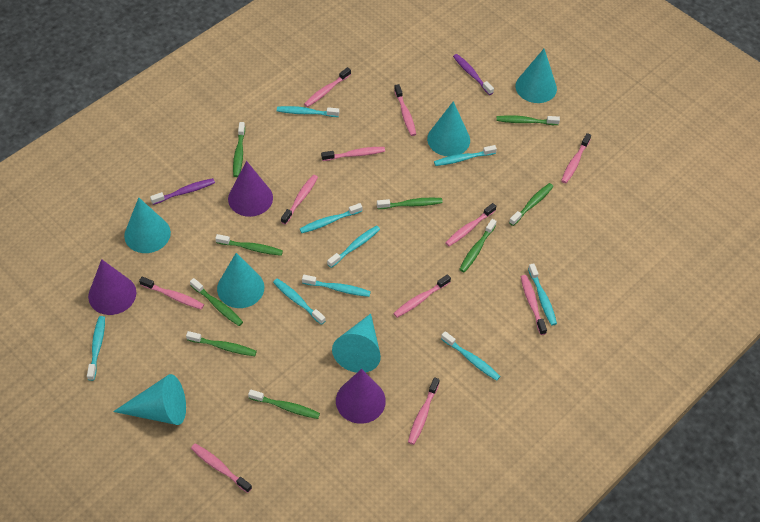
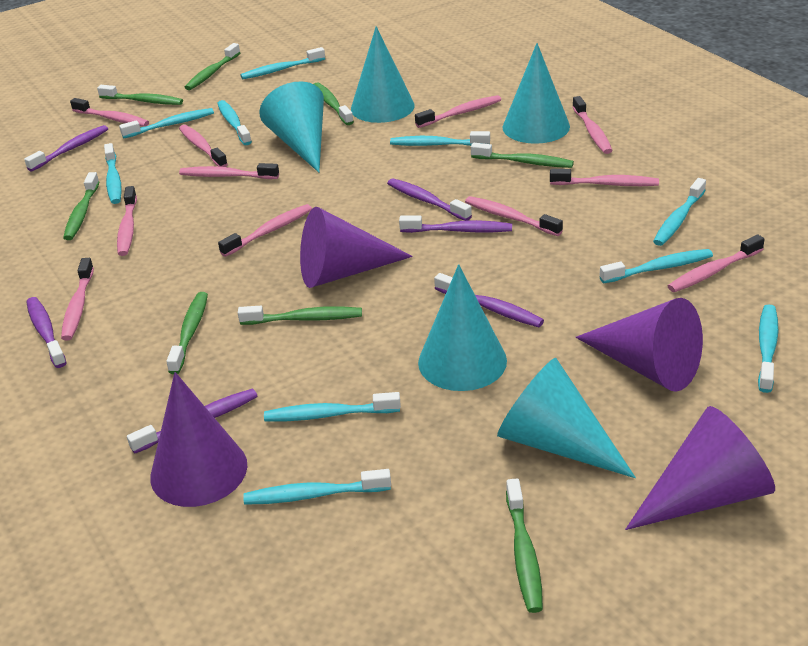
green toothbrush: [186,331,257,356] [190,278,243,326] [215,234,283,256] [233,122,245,177] [248,389,320,419] [377,198,443,209] [459,219,497,272] [496,115,560,125] [509,183,553,226] = 9 -> [63,172,99,240] [97,85,183,105] [166,292,208,374] [185,43,240,90] [238,306,362,325] [314,82,354,125] [471,143,574,168] [506,479,543,613] = 8
purple cone: [88,259,136,315] [228,161,273,217] [336,369,386,424] = 3 -> [150,372,247,507] [300,207,413,288] [575,298,703,392] [625,406,775,530] = 4
purple toothbrush: [150,178,215,205] [453,54,494,95] = 2 -> [24,125,108,172] [26,297,66,368] [127,389,257,454] [387,178,472,221] [399,216,512,233] [434,273,544,327] = 6
turquoise cone: [113,374,186,425] [124,197,171,253] [217,253,264,308] [332,314,381,373] [427,101,470,156] [515,49,557,103] = 6 -> [259,81,324,172] [351,26,415,123] [418,264,507,391] [497,358,636,478] [503,43,570,144] = 5
turquoise toothbrush: [87,316,105,381] [273,279,326,325] [277,106,339,117] [300,203,362,233] [302,275,371,297] [327,225,380,268] [434,145,497,166] [441,331,500,381] [528,263,557,326] = 9 -> [104,143,122,204] [119,108,214,138] [217,100,252,145] [240,47,325,79] [243,469,391,505] [264,392,401,421] [390,131,490,146] [599,249,713,283] [653,178,706,246] [758,304,778,393] = 10

